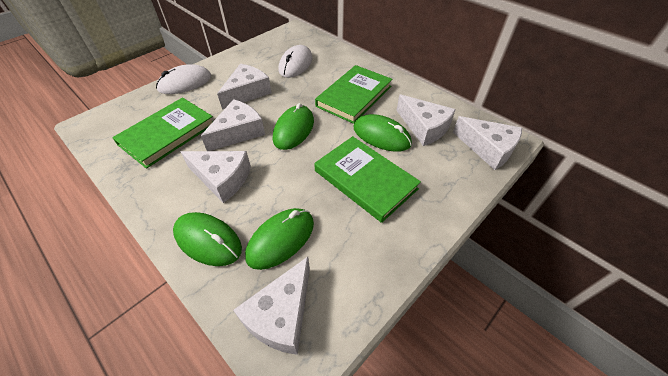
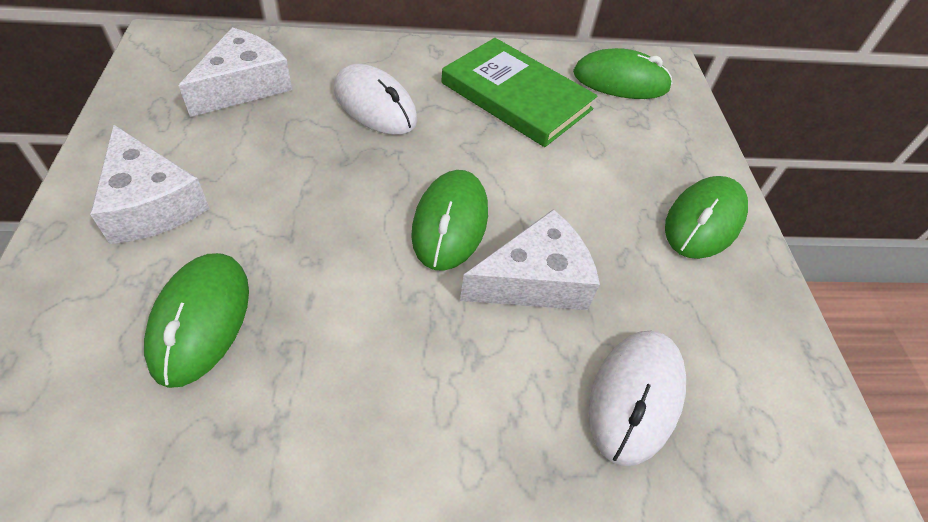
green book: [112,97,213,169] [314,136,421,223] [315,65,393,124] = 3 -> [441,38,598,147] = 1
white cheese: [180,151,251,203] [201,99,265,151] [217,64,272,110] [233,257,310,355] [396,94,456,146] [453,116,522,170] = 6 -> [90,125,210,244] [178,28,292,117] [460,209,600,310] = 3

